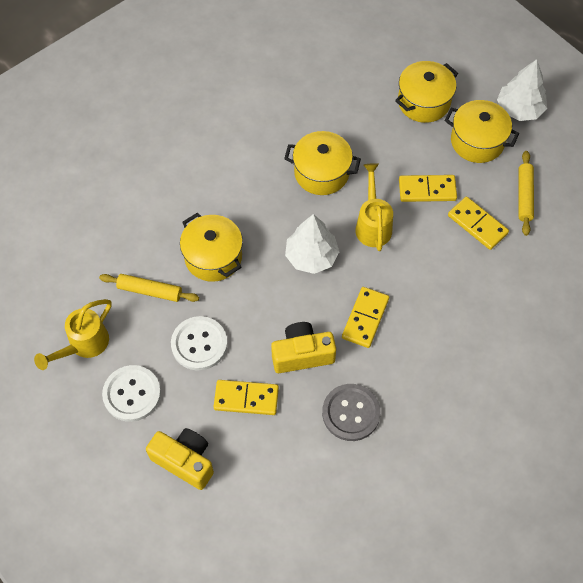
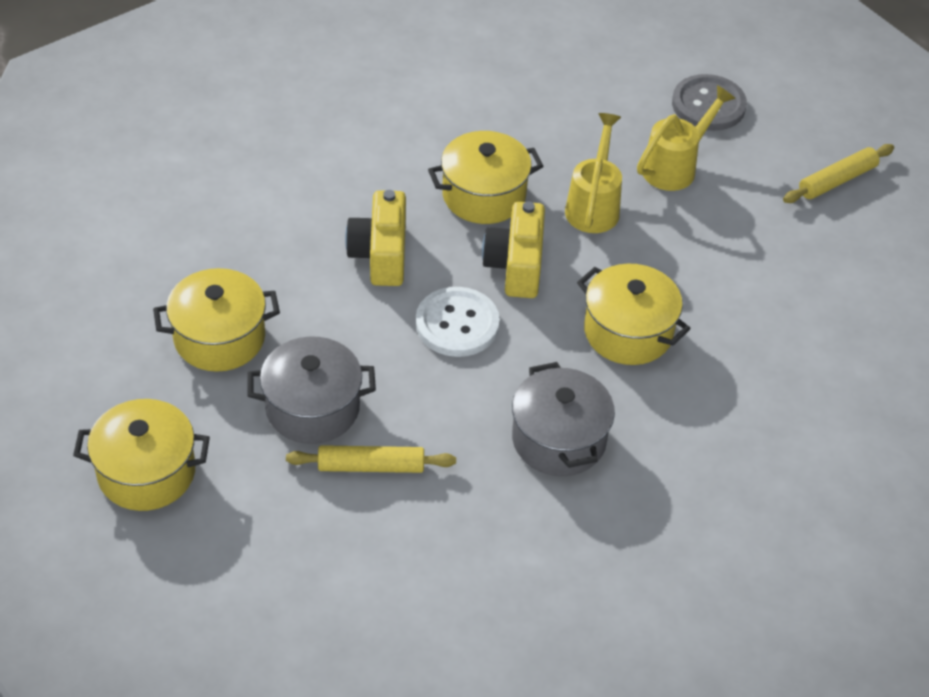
grey pot: none = 0 -> [247,336,376,444] [512,362,615,476] = 2
white button: [102,365,161,422] [171,316,227,371] = 2 -> [416,287,500,357] = 1
white tree: [285,214,339,274] [497,59,547,121] = 2 -> none = 0
yellow domino: [214,380,279,415] [342,287,389,348] [399,175,457,202] [448,197,509,250] = 4 -> none = 0

